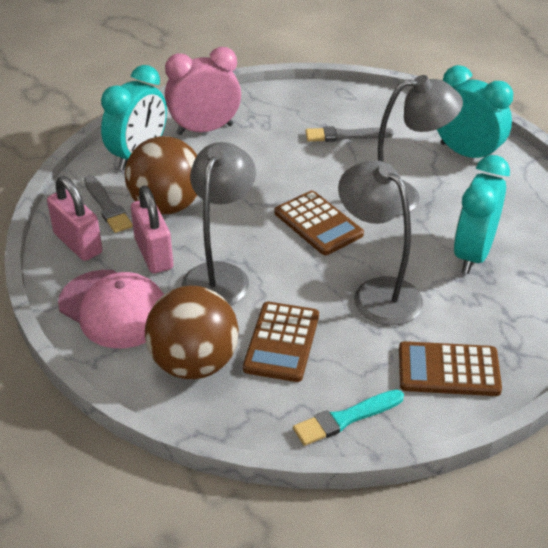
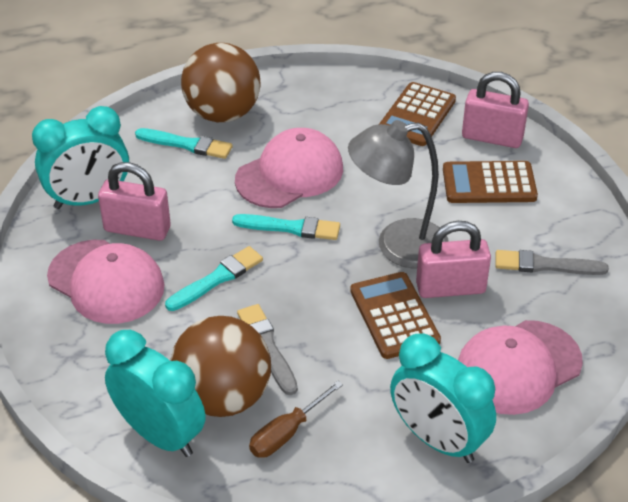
brown screwdriver: none = 0 -> [249,381,343,458] = 1
grey lamp: [182,142,256,306] [338,160,423,325] [378,75,463,216] = 3 -> [348,120,449,268] = 1
pink cap: [58,270,164,348] = 1 -> [47,240,165,324] [235,128,343,208] [458,320,583,415] = 3
pink clock: [165,47,241,135] = 1 -> none = 0
pink padlock: [47,176,103,261] [131,186,173,273] = 2 -> [98,162,171,241] [416,221,491,298] [462,72,529,148] = 3
turquoise brush: [293,389,404,446] = 1 -> [135,128,233,159] [165,246,263,311] [232,214,340,240] = 3

